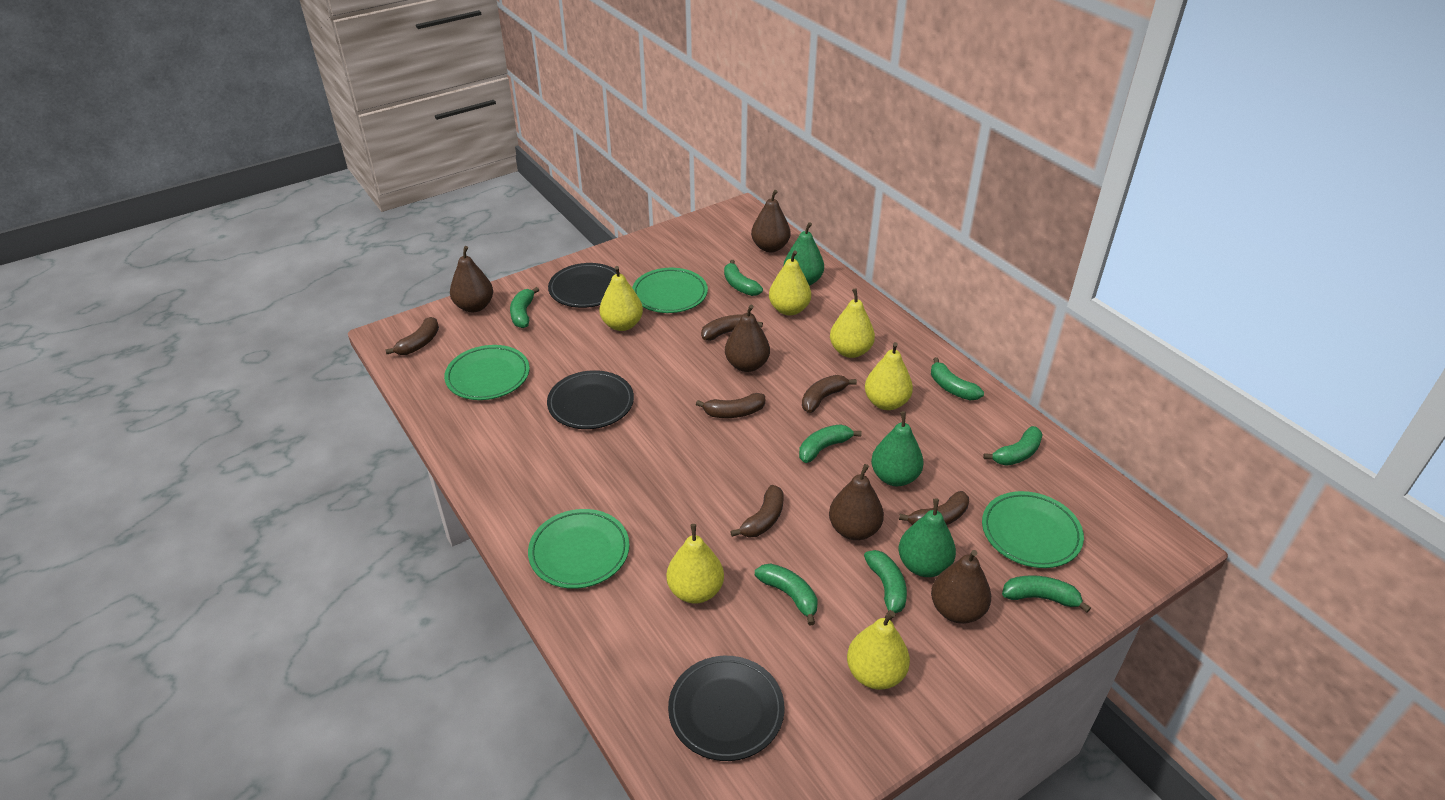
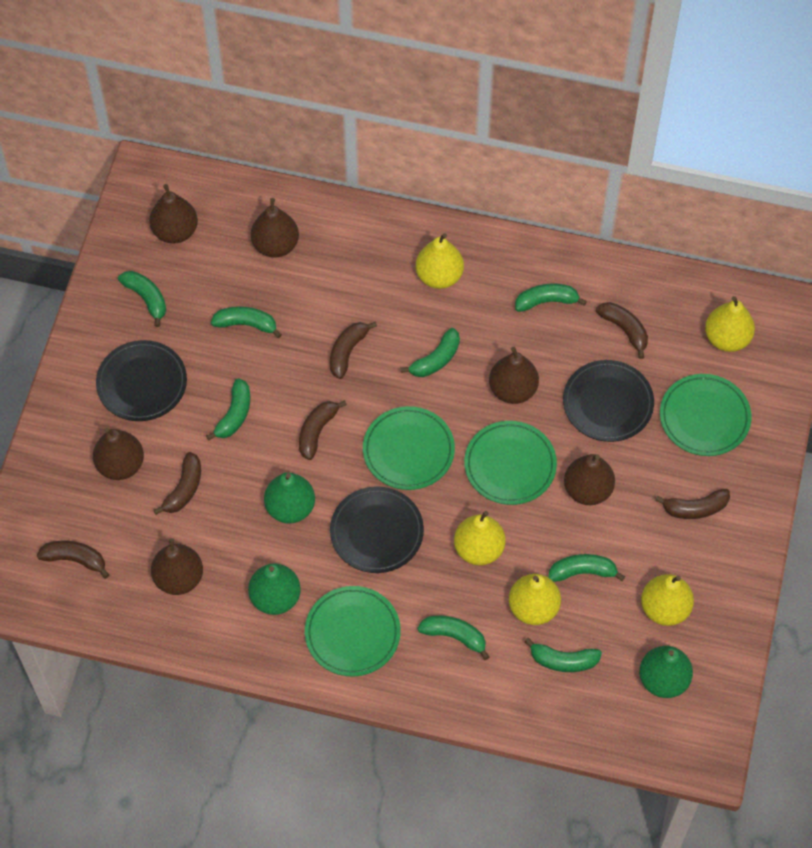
brown pear: [450,246,493,312] [725,305,770,372] [751,190,790,252] [829,464,884,540] [931,550,991,624] = 5 -> [93,428,144,480] [149,184,198,244] [151,538,203,595] [251,198,299,258] [489,347,539,404] [564,454,615,505] = 6
yellow pear: [599,266,643,331] [666,524,724,603] [769,250,811,315] [830,288,875,358] [847,611,910,690] [865,342,913,410] = 6 -> [416,233,464,289] [454,511,505,565] [509,574,561,625] [641,574,694,626] [705,296,755,352] = 5

